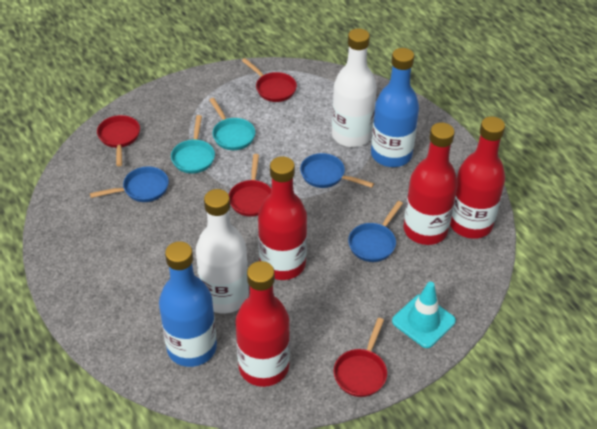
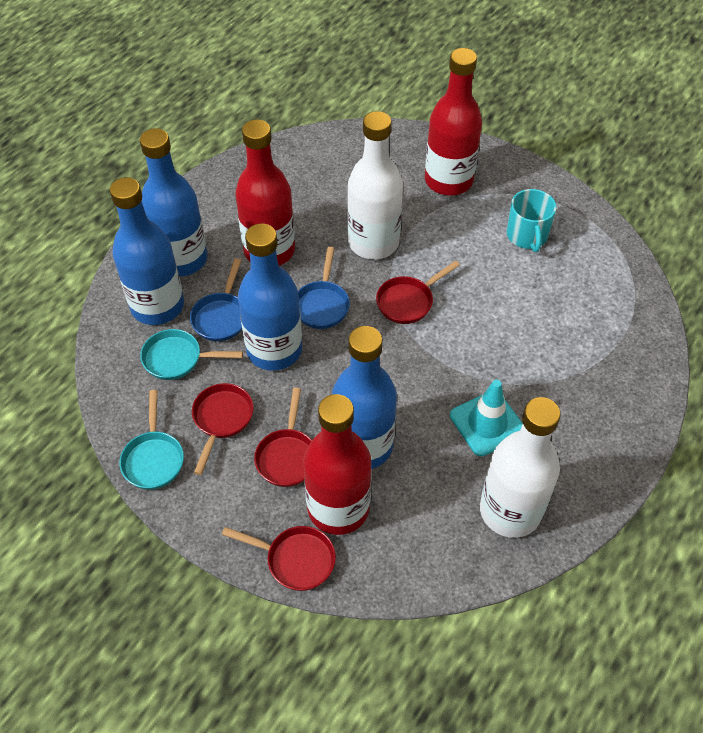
blue bottle: [159,241,217,367] [371,48,419,167] = 2 -> [110,177,184,325] [140,128,207,277] [238,224,302,371] [332,326,397,469] = 4
blue pan: [90,167,169,202] [300,153,374,188] [348,201,403,262] = 3 -> [190,258,242,342] [298,247,350,329] = 2
red bottle: [235,261,290,387] [258,156,307,280] [404,123,458,245] [450,116,505,239] = 4 -> [235,120,295,266] [303,394,371,535] [425,48,482,196] = 3
turquoise mug: none = 0 -> [507,189,557,252] = 1

